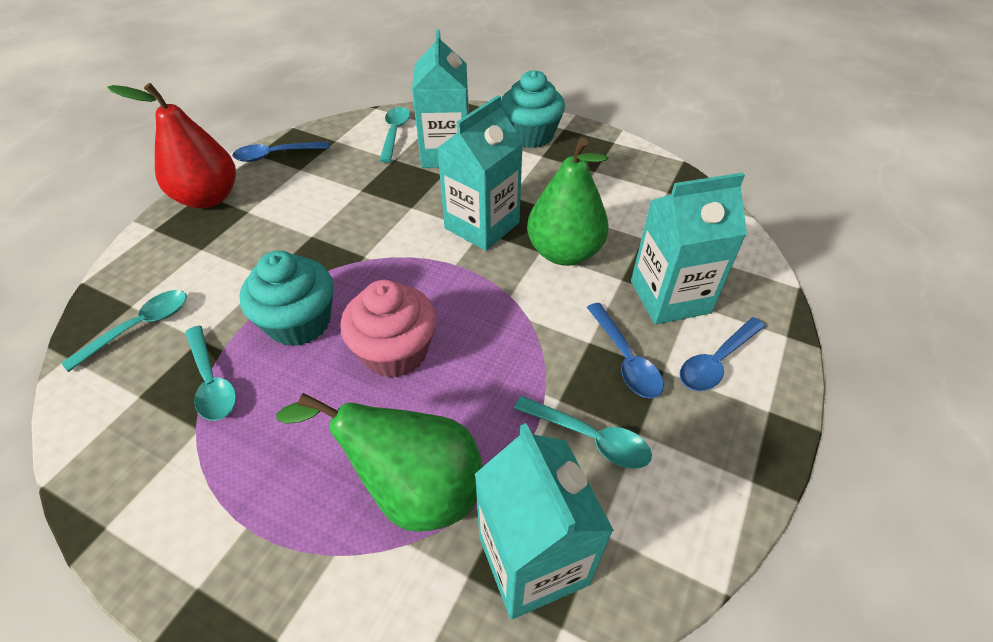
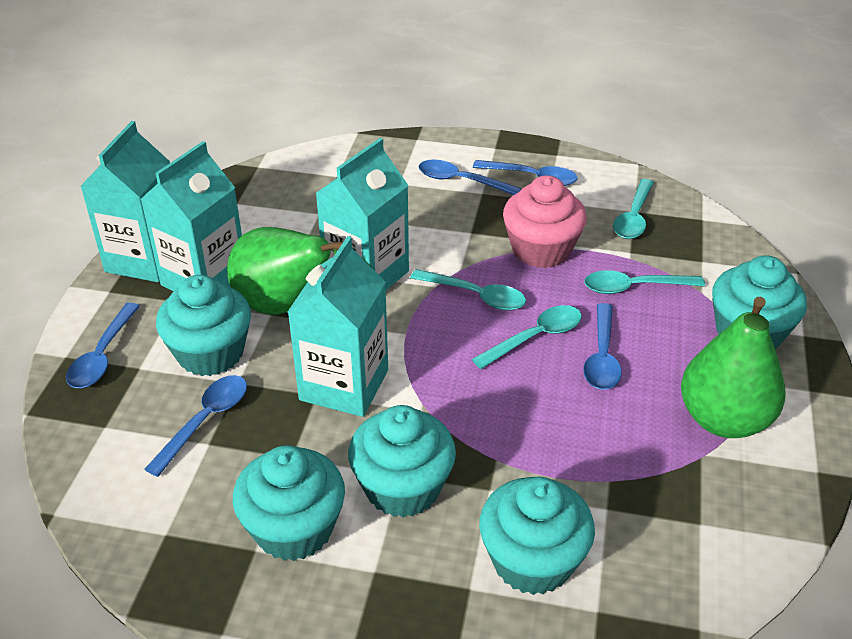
blue spoon: [232,142,329,162] [587,303,664,399] [680,317,765,391] = 3 -> [66,303,140,388] [144,375,247,477] [419,160,521,195] [473,160,578,186] [583,303,622,390] = 5
red pear: [108,83,236,208] = 1 -> none = 0
turquoise cupcake: [239,251,333,346] [501,70,565,148] = 2 -> [156,275,251,376] [233,445,345,561] [348,405,456,518] [479,477,595,595] [712,255,807,350] = 5

